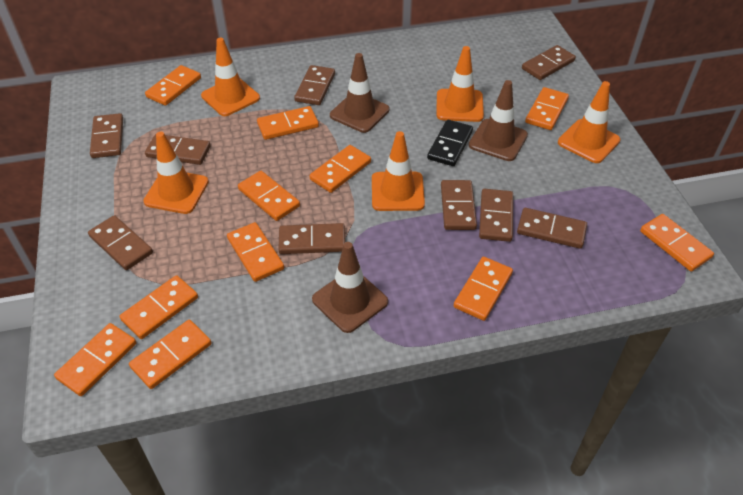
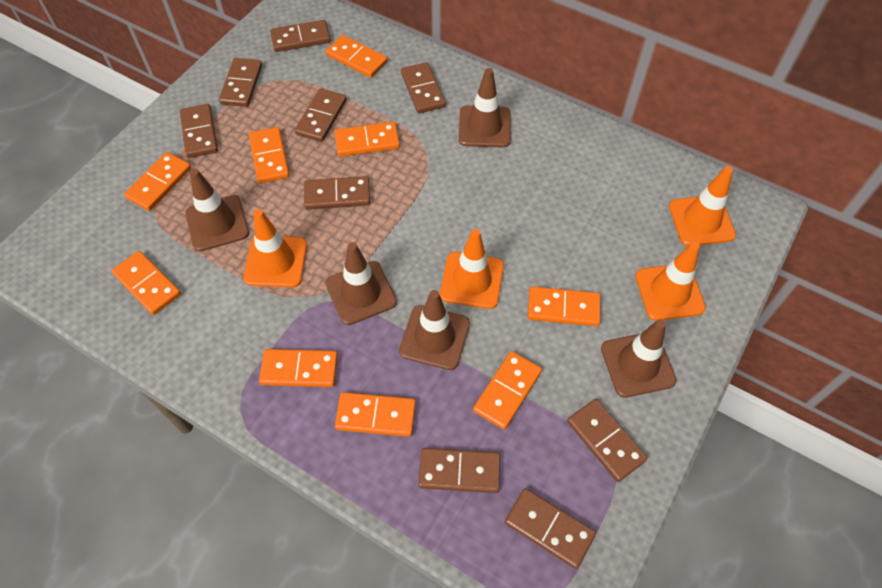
black domino: [427,120,473,166] = 1 -> none = 0
brown traffic cone: [312,242,388,333] [330,53,389,133] [469,80,528,161] = 3 -> [185,169,249,251] [326,242,397,325] [399,290,470,370] [459,68,511,147] [601,319,677,398] = 5
orange domino: [54,323,136,396] [119,275,198,339] [129,320,212,389] [145,65,201,106] [227,222,284,282] [238,171,300,221] [257,106,319,140] [310,145,371,193] [454,257,513,321] [525,87,569,130] [640,214,714,271] = 11 -> [112,251,181,315] [124,152,191,211] [249,127,289,183] [259,349,338,387] [326,35,388,78] [334,122,400,157] [335,392,416,437] [473,351,542,430] [528,286,600,326] = 9
orange traffic cone: [143,132,209,214] [201,38,260,116] [372,131,425,211] [436,46,484,122] [558,81,621,163] = 5 -> [243,209,307,288] [440,229,504,309] [635,242,706,321] [669,166,736,246] = 4

